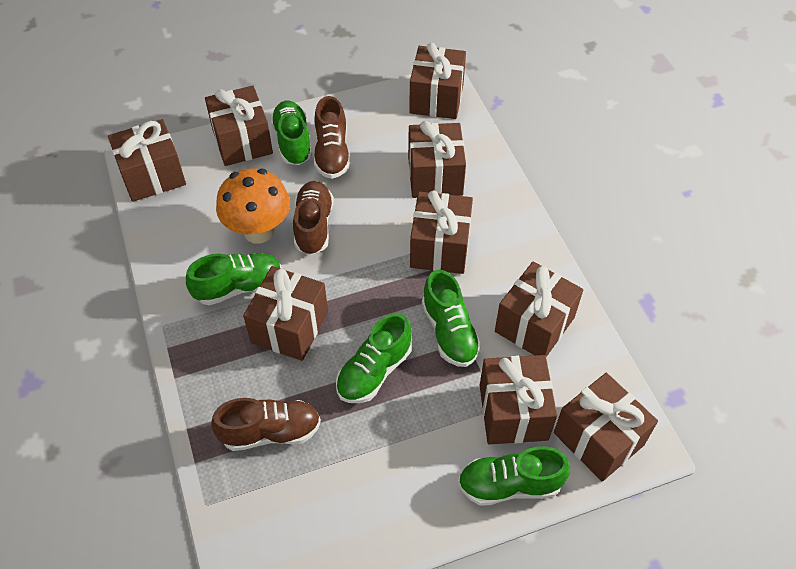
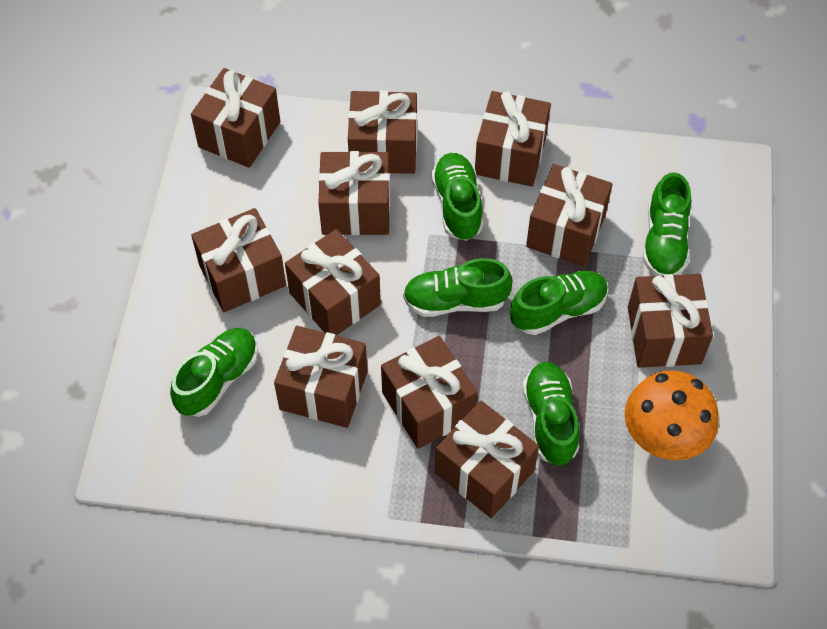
brown gift: [108,119,186,202] [205,86,273,166] [243,266,328,361] [408,121,466,198] [409,43,466,119] [410,191,473,274] [479,355,557,445] [495,261,583,357] [554,373,658,482] = 9 -> [191,68,280,168] [191,208,286,312] [274,326,367,428] [285,229,381,335] [318,151,390,235] [348,91,417,174] [381,336,477,449] [435,400,539,518] [475,91,551,187] [526,164,613,267] [628,274,713,368] = 11
brown shoe: [211,398,321,451] [293,181,333,255] [314,96,351,179] = 3 -> none = 0
green shoe: [186,253,282,305] [270,101,312,165] [336,313,412,403] [422,270,481,367] [458,446,570,506] = 5 -> [170,328,258,417] [403,258,513,317] [431,153,483,241] [510,271,608,335] [522,362,580,465] [642,172,691,276] = 6

